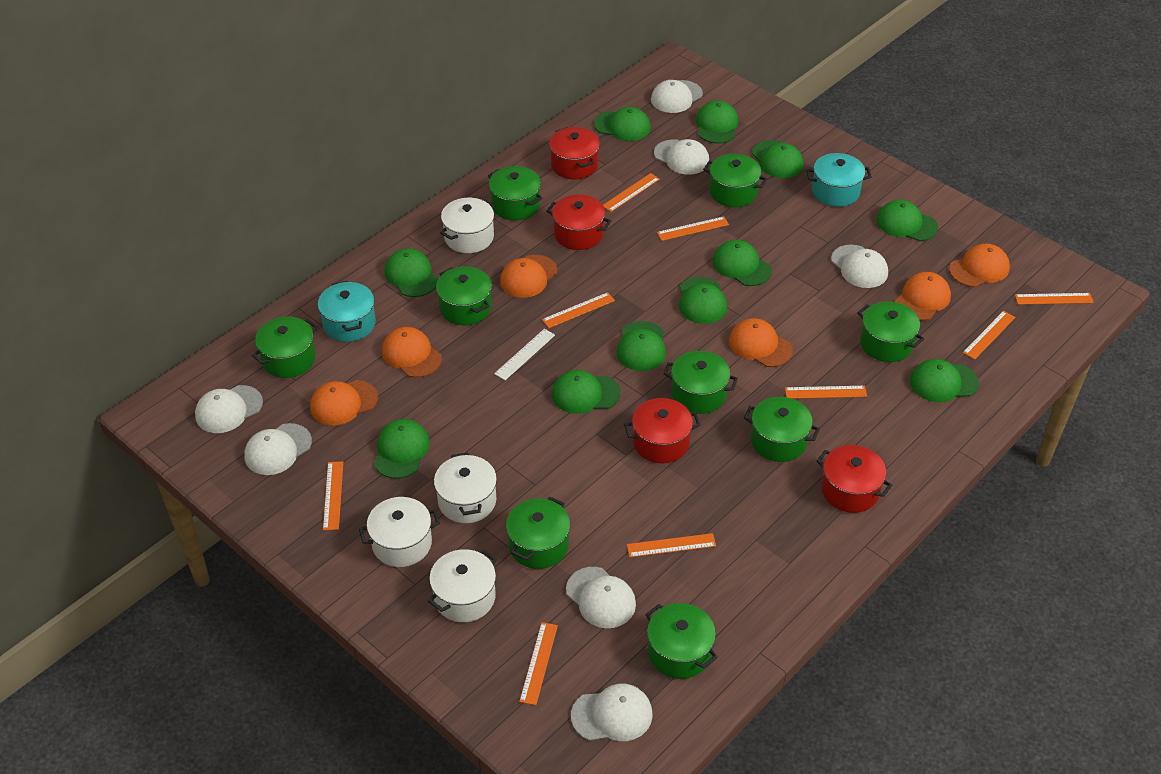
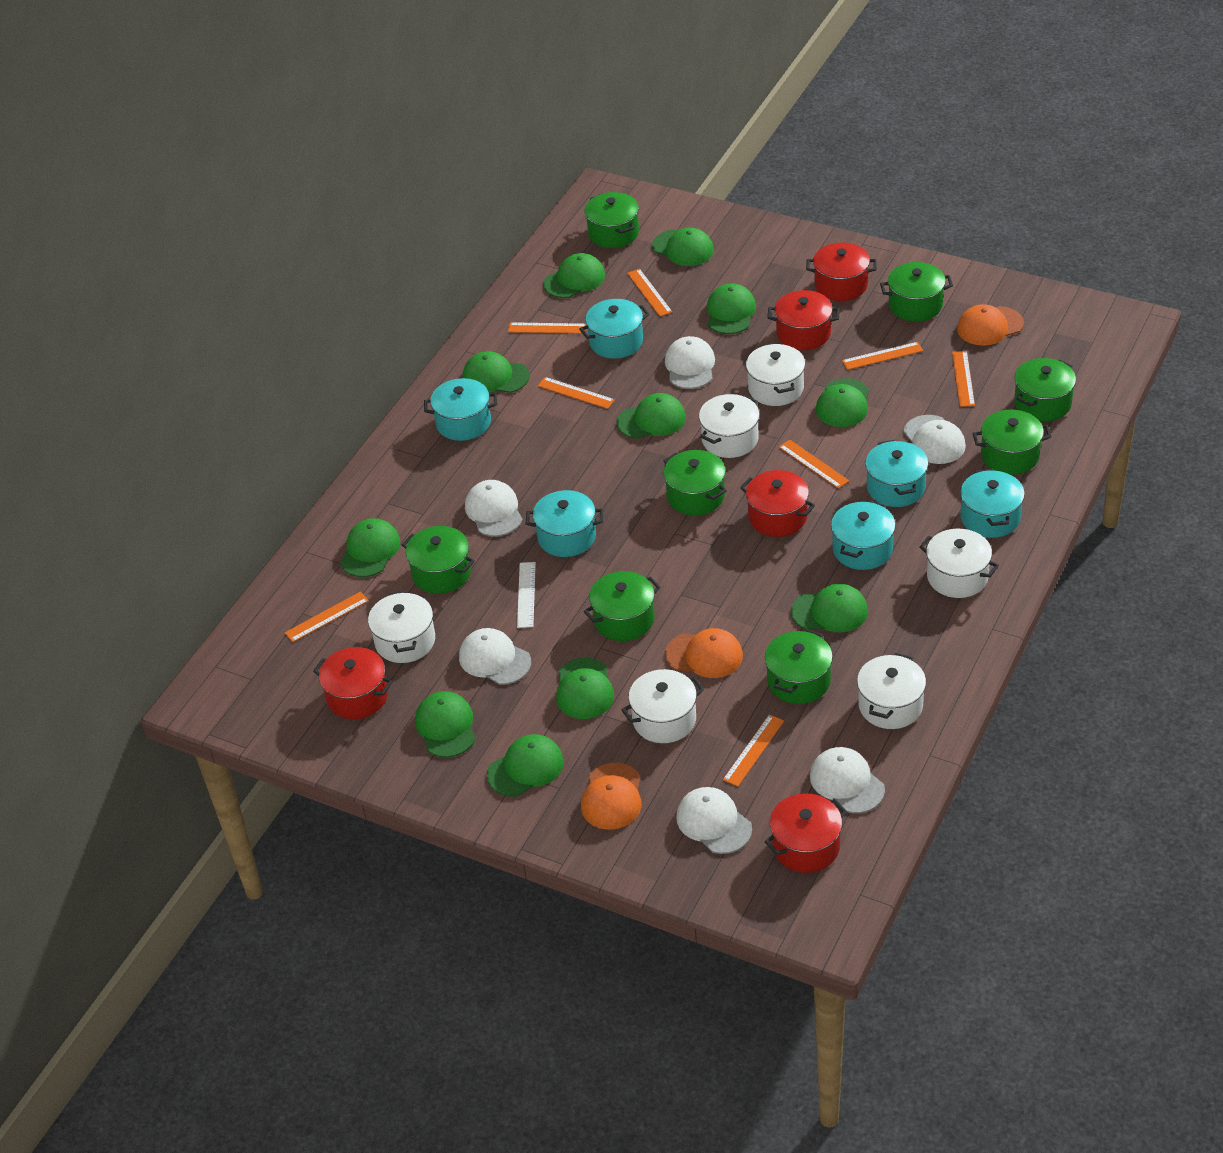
green pot: [252,316,318,378] [436,266,492,325] [488,166,543,220] [506,497,570,569] [645,603,718,679] [664,351,738,414] [703,154,767,207] [744,397,820,462] [857,301,924,362] = 9 -> [402,526,475,594] [584,571,661,641] [585,192,639,248] [663,450,727,516] [765,629,833,704] [880,262,953,322] [972,410,1052,475] [1014,358,1076,421] = 8
orange cap: [310,380,378,426] [382,327,442,378] [500,255,557,298] [729,318,793,367] [895,272,951,321] [949,244,1010,287] = 6 -> [581,763,642,830] [665,628,743,678] [957,304,1024,346] = 3
orange ruler: [323,461,343,530] [519,622,558,705] [542,292,615,328] [603,173,660,212] [627,533,716,557] [657,216,729,241] [785,386,867,399] [963,311,1015,360] [1015,293,1094,305] = 9 -> [285,591,369,642] [508,322,586,334] [538,377,615,409] [627,269,672,317] [723,714,784,787] [779,439,849,489] [842,342,923,370] [952,351,975,407] = 8
red pot: [546,194,611,250] [549,127,600,180] [624,398,700,464] [817,445,892,513] = 4 -> [313,647,393,719] [740,470,815,537] [764,793,847,873] [767,290,840,350] [806,242,877,301] = 5
turquoise pot: [318,281,376,342] [806,153,872,207] = 2 -> [424,378,497,441] [526,490,603,557] [579,299,650,359] [831,500,896,570] [865,440,928,507] [960,469,1025,538] = 6
white cap: [195,385,263,433] [244,423,312,475] [566,567,636,628] [571,684,653,741] [651,80,703,113] [654,139,709,175] [831,245,888,288] = 7 -> [459,628,531,685] [465,480,522,536] [665,336,715,389] [676,787,752,854] [810,747,885,813] [904,415,966,464] = 6
white pot: [359,497,440,567] [428,549,497,622] [434,452,497,523] [440,198,495,253] = 4 -> [368,591,435,663] [621,669,704,743] [699,394,760,458] [746,343,805,406] [857,653,926,729] [919,529,999,598] = 6

